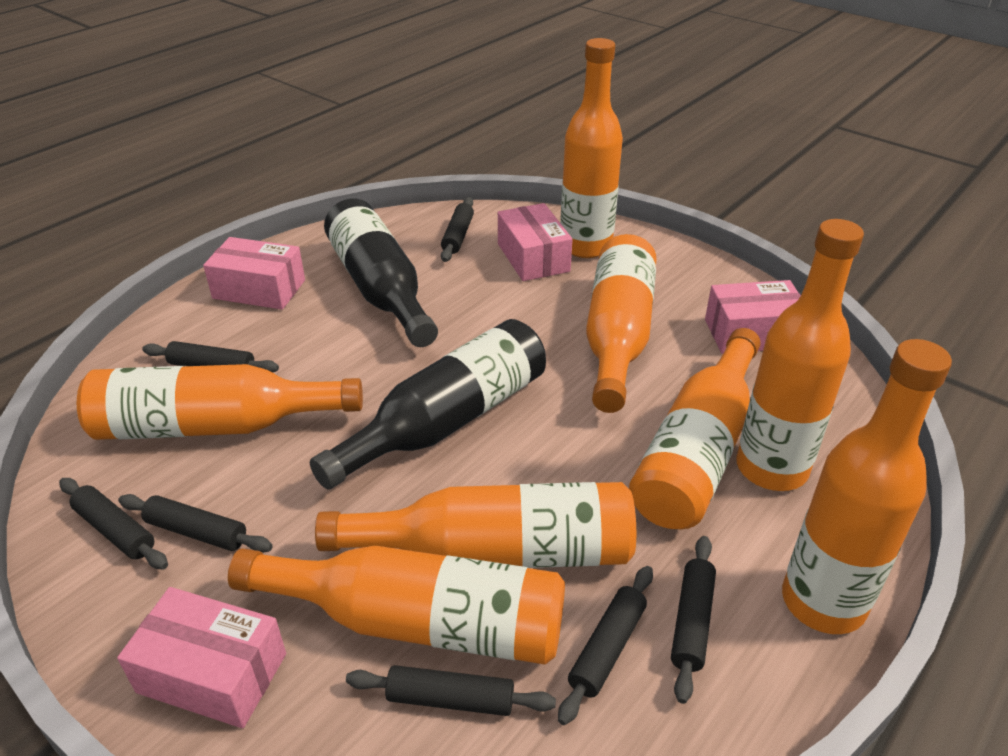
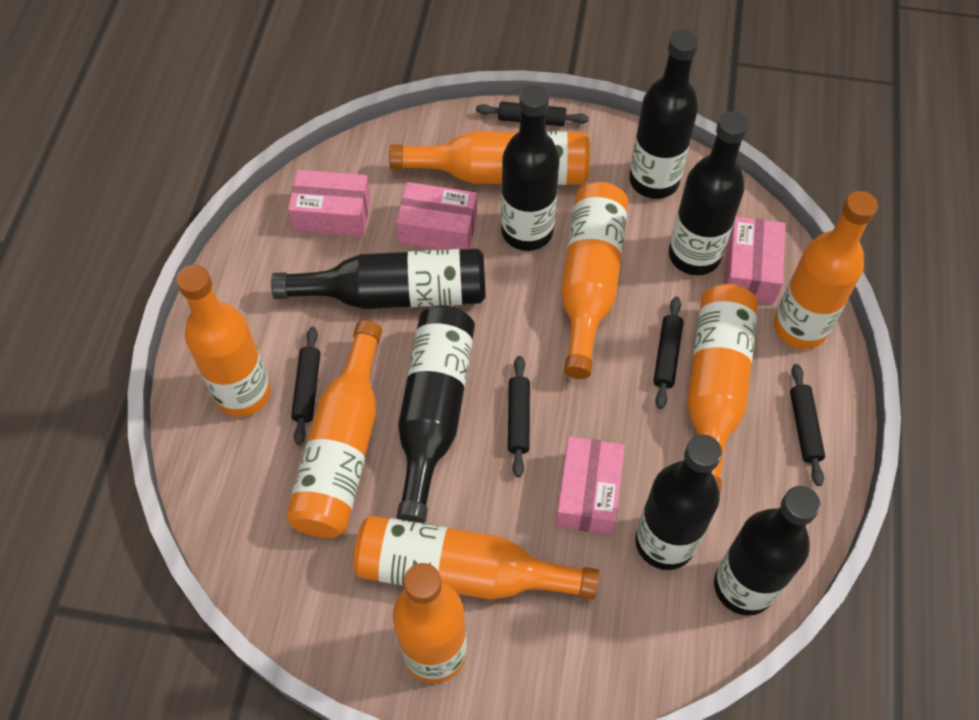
black bottle: [310,319,546,490] [324,198,438,347] = 2 -> [271,248,485,309] [397,305,475,523] [501,85,560,251] [629,30,698,199] [635,435,722,570] [669,111,749,275] [714,486,821,616] = 7
black rolling pin: [59,478,168,570] [118,494,273,553] [142,341,279,372] [346,665,556,716] [441,197,474,262] [558,566,653,725] [671,536,716,704] = 7 -> [291,327,320,445] [476,102,589,126] [508,356,530,477] [653,296,684,409] [790,364,825,486] = 5

